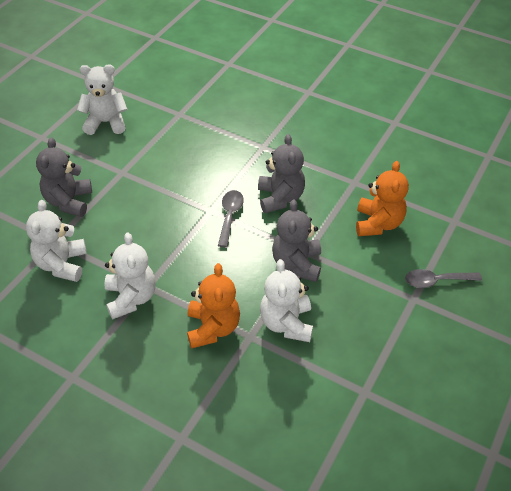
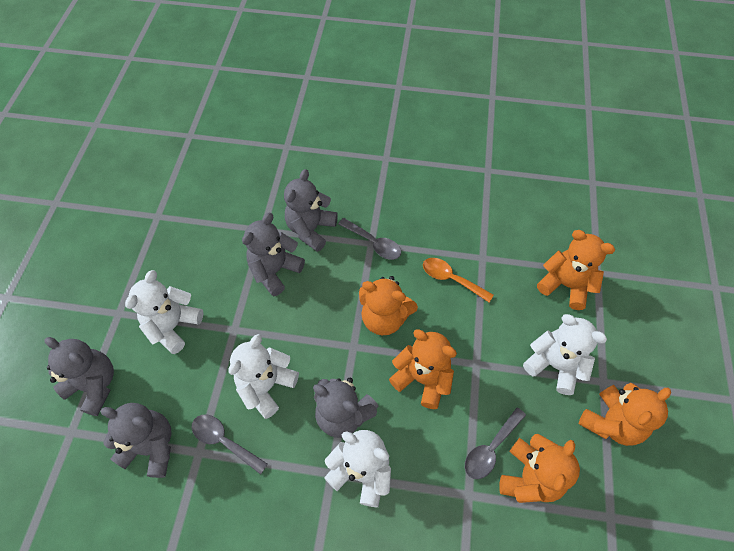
grey spoon: [218,190,244,247] [405,269,482,288] = 2 -> [192,414,268,475] [338,218,401,260] [465,408,526,479] = 3
grey teddy bear: [36,138,92,217] [258,134,305,213] [272,199,321,282] = 3 -> [44,337,114,416] [100,403,172,478] [242,213,305,296] [284,169,338,252] [313,378,379,438] = 5
orange spoon: none = 0 -> [423,258,494,303] = 1
orange teddy bear: [187,263,240,349] [356,161,409,236] = 2 -> [359,276,418,335] [389,329,457,409] [499,434,580,503] [537,230,615,310] [579,383,671,446] = 5

